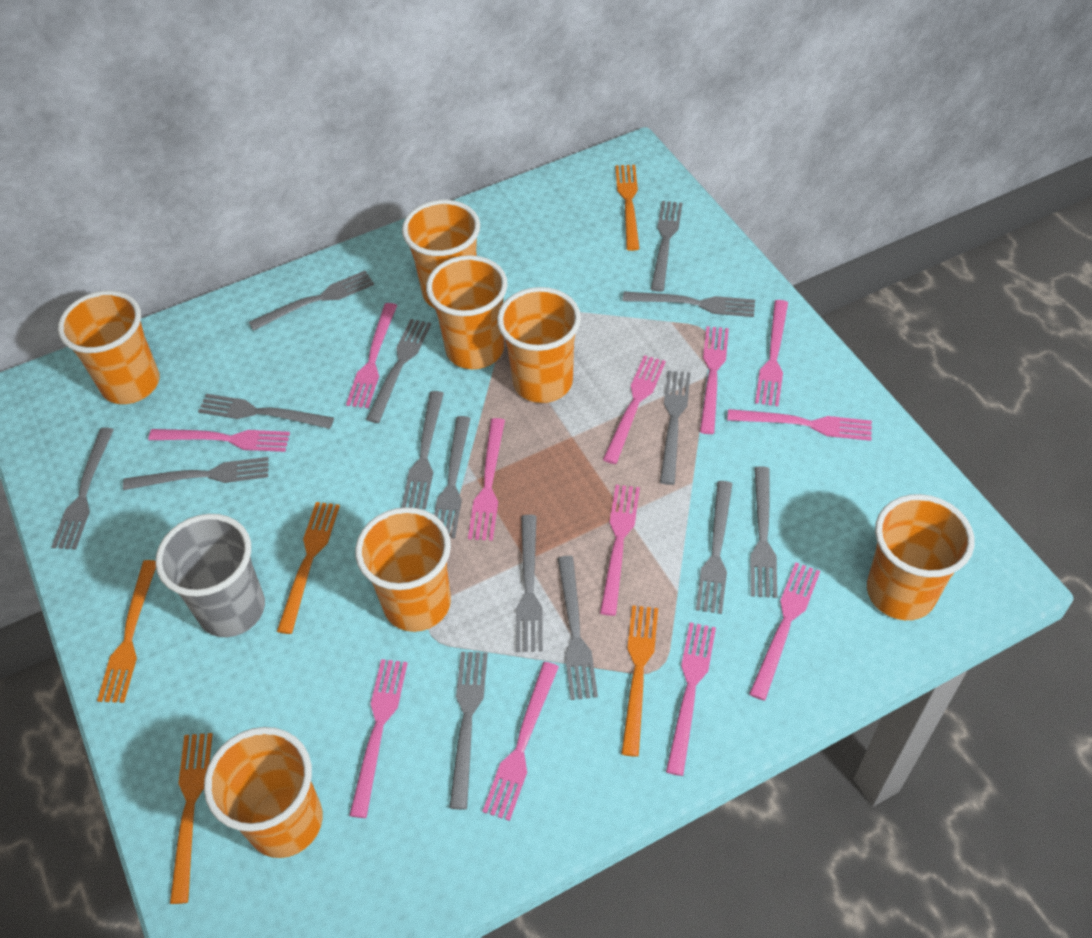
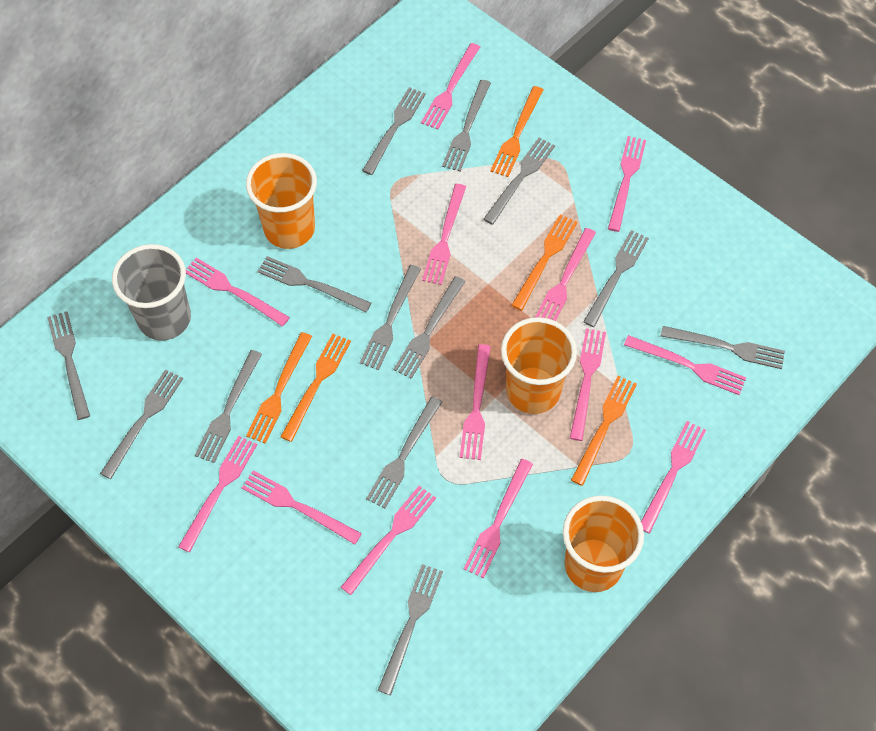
grey fork: [51,427,114,549] [123,457,268,490] [198,394,334,429] [249,271,374,331] [366,319,431,423] [402,391,444,509] [434,416,471,538] [449,652,488,810] [516,515,543,652] [558,556,598,700] [622,292,755,317] [651,201,682,292] [660,371,691,485] [696,481,732,614] [750,466,777,598] = 15 -> [47,311,90,420] [100,369,183,479] [195,350,262,463] [257,256,371,312] [360,265,421,370] [362,87,426,175] [366,396,442,508] [378,564,443,695] [393,276,466,379] [442,80,491,171] [483,137,555,225] [583,230,649,327] [661,326,785,369] = 13
orange cup: [58,290,160,404] [204,727,323,858] [355,507,451,632] [402,200,480,308] [426,255,508,369] [497,287,581,403] [867,494,974,620] = 7 -> [246,153,317,249] [501,317,577,414] [563,495,644,592] = 3
pink fork: [148,429,290,452] [346,303,397,408] [349,659,408,818] [468,418,505,541] [483,662,559,821] [600,485,640,616] [603,355,666,464] [666,622,716,776] [700,326,729,434] [727,409,872,441] [749,562,820,701] [755,300,788,406] = 12 -> [178,436,257,552] [186,258,290,326] [242,470,362,544] [341,486,436,595] [421,43,480,130] [422,184,466,285] [460,344,491,460] [463,459,533,578] [535,228,596,321] [570,328,606,441] [608,136,646,232] [624,335,746,395] [641,421,706,534] = 13

